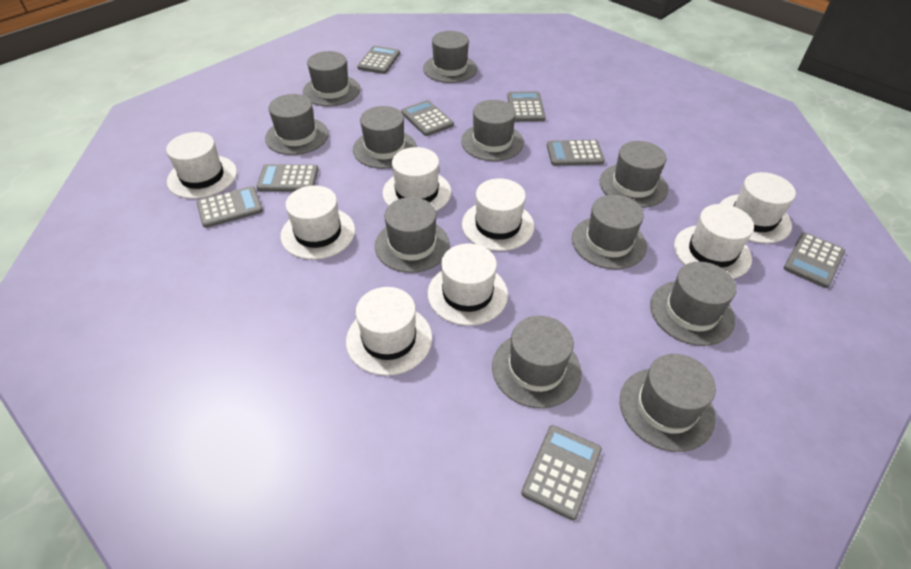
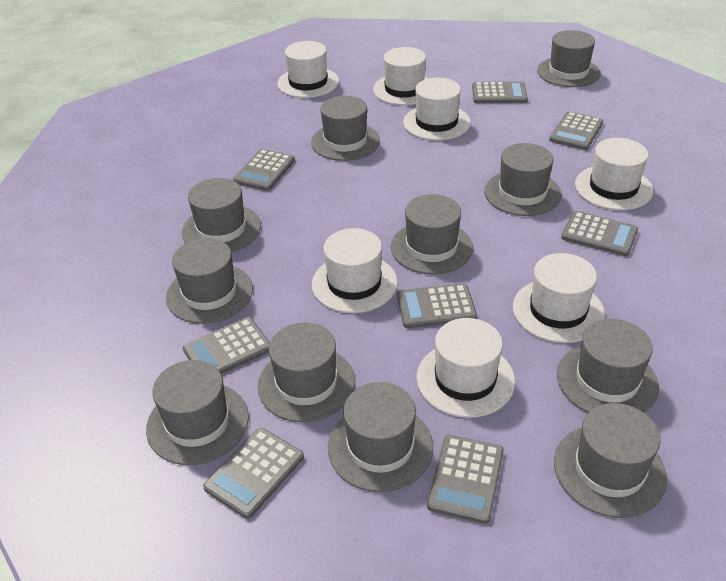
white hat: [166,132,237,199] [281,186,355,260] [346,287,432,376] [382,147,451,211] [428,244,508,326] [462,178,534,251] [674,204,754,279] [720,172,796,244] = 8 -> [277,41,339,98] [312,228,398,313] [373,47,429,105] [403,78,471,141] [416,318,515,418] [513,253,605,343] [575,138,653,210] = 7

